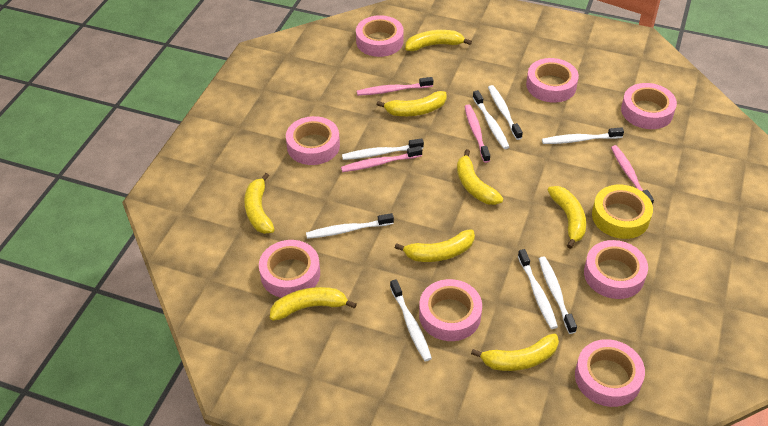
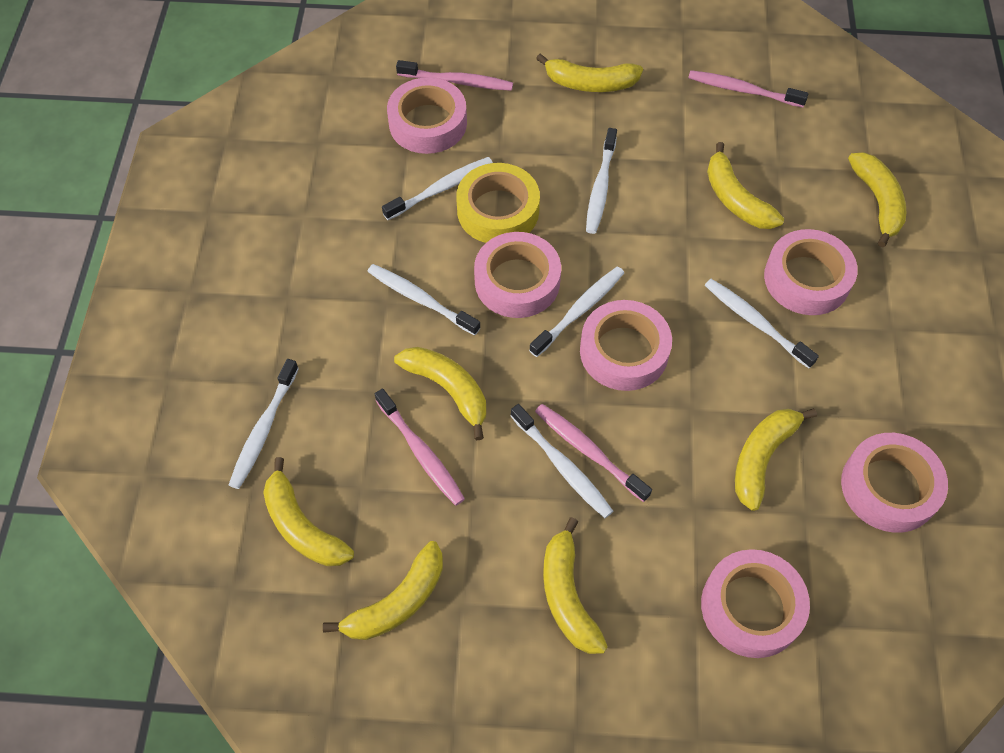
pink tape: [259,240,320,298] [286,116,340,165] [356,15,404,57] [419,279,482,341] [526,58,579,103] [575,339,645,407] [584,240,648,299] [621,83,677,129] = 8 -> [387,77,467,154] [474,232,561,318] [580,300,672,391] [701,549,810,658] [764,229,858,315] [841,433,948,533] = 6
white toothbrush: [306,213,394,239] [342,138,424,160] [390,279,432,361] [473,90,509,149] [488,85,523,140] [518,249,558,329] [539,256,577,334] [542,127,624,144] = 8 -> [229,359,299,489] [367,264,481,335] [382,157,493,220] [511,404,613,518] [529,267,624,357] [586,128,617,234] [705,279,819,368] = 7

